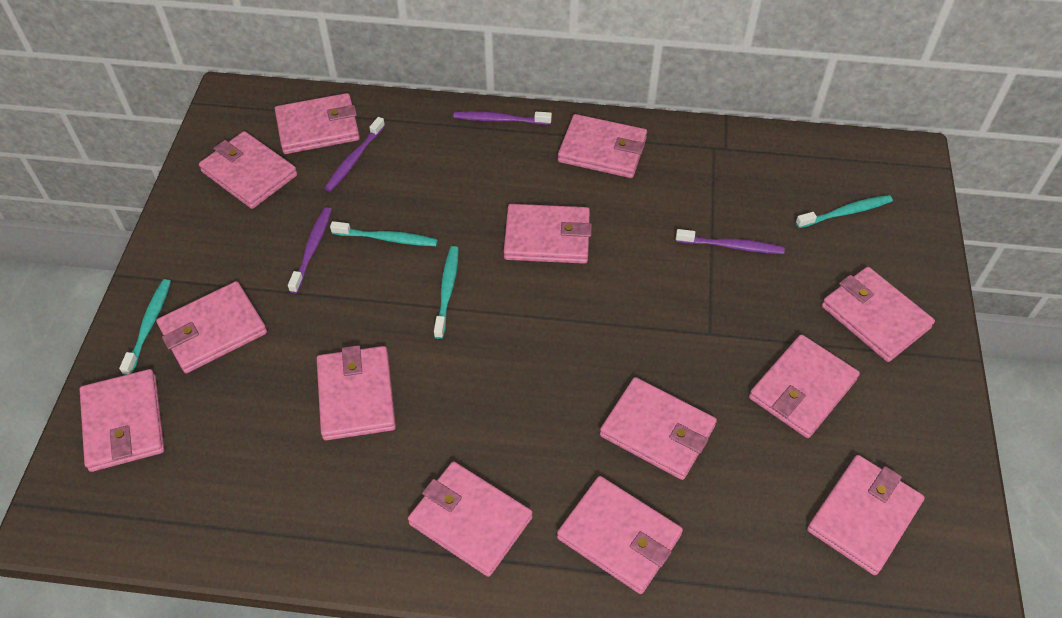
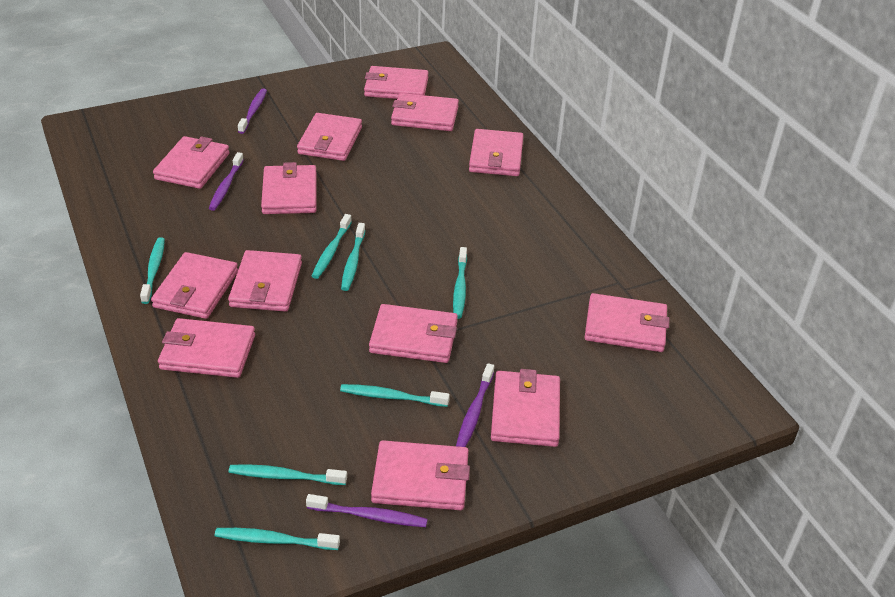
turquoise toothbrush: [119,279,171,375] [330,221,438,246] [434,246,459,339] [796,195,893,228] = 4 -> [140,237,165,304] [215,528,340,550] [229,464,347,485] [312,214,352,279] [340,384,450,407] [341,223,365,291] [453,247,467,319] = 7

